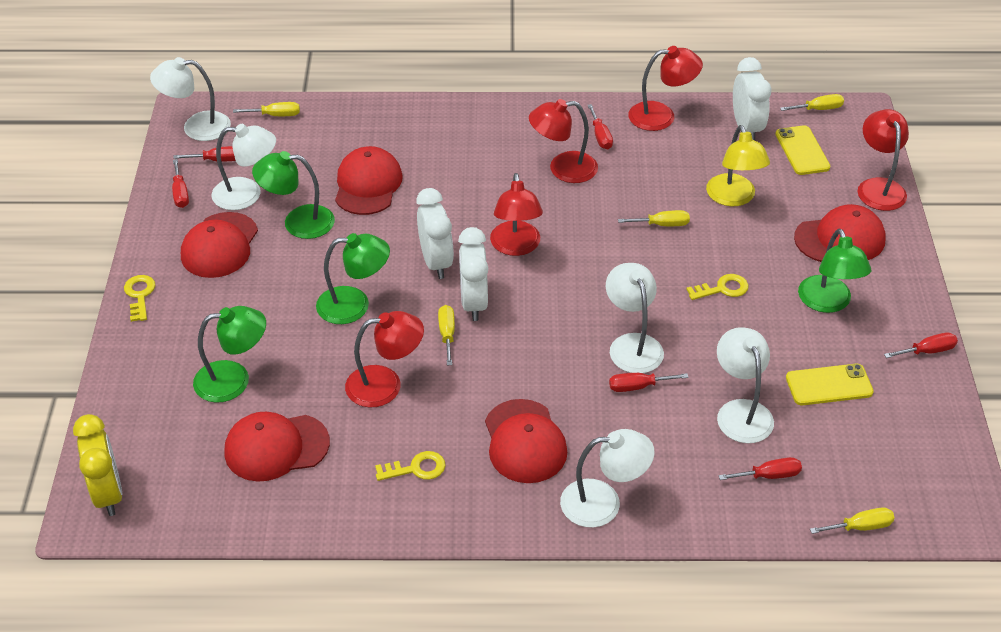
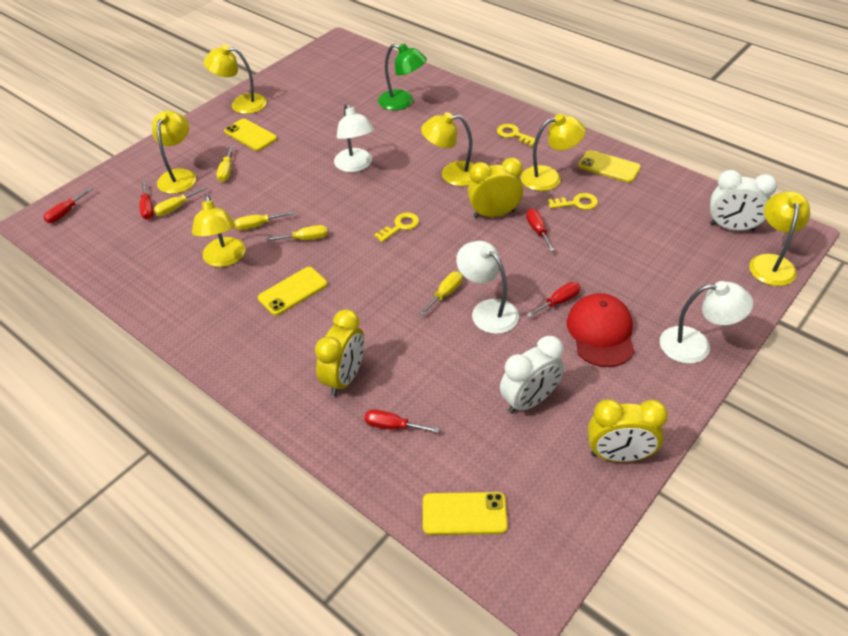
green lamp: [193,306,266,403] [252,151,335,239] [316,233,390,324] [798,229,871,313] = 4 -> [378,43,427,110] = 1
red cap: [181,212,258,278] [225,412,330,482] [335,146,402,215] [485,399,567,483] [794,204,886,262] = 5 -> [567,293,635,367] = 1
red lamp: [345,311,424,408] [490,173,543,256] [529,99,598,183] [628,46,703,131] [858,109,909,211] = 5 -> none = 0
red screwdriver: [172,159,189,208] [173,146,236,162] [588,104,613,149] [609,373,689,392] [719,457,802,480] [884,332,958,358] = 6 -> [43,188,93,223] [139,181,154,220] [364,409,440,433] [526,209,554,252] [526,282,581,317] = 5
white clock: [416,188,454,279] [458,227,488,321] [733,57,771,140] = 3 -> [500,336,564,414] [710,170,777,231] = 2
white lamp: [150,57,231,141] [212,124,276,210] [560,429,655,528] [606,263,664,373] [717,327,774,443] = 5 -> [334,104,374,172] [456,241,519,334] [660,281,753,364] = 3
yellow clock: [73,414,123,516] = 1 -> [315,309,364,396] [468,158,523,218] [588,399,668,462] = 3
yellow lamp: [706,125,770,207] = 1 -> [152,111,196,194] [192,195,246,267] [204,45,267,114] [421,112,474,186] [521,114,586,191] [749,191,810,286] = 6
yellow phone: [775,125,831,175] [786,364,874,405] = 2 -> [224,118,277,151] [258,267,328,316] [423,492,508,535] [578,150,641,183] = 4

